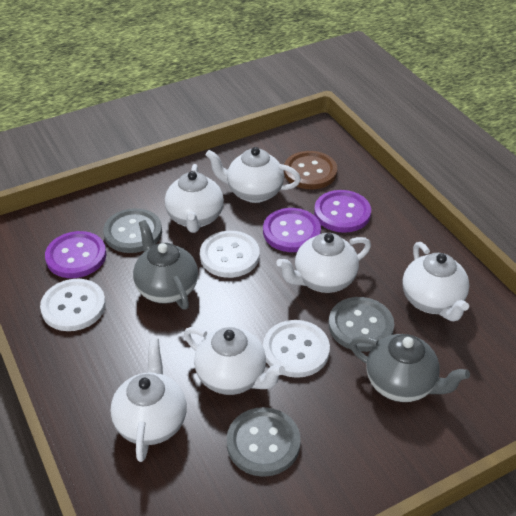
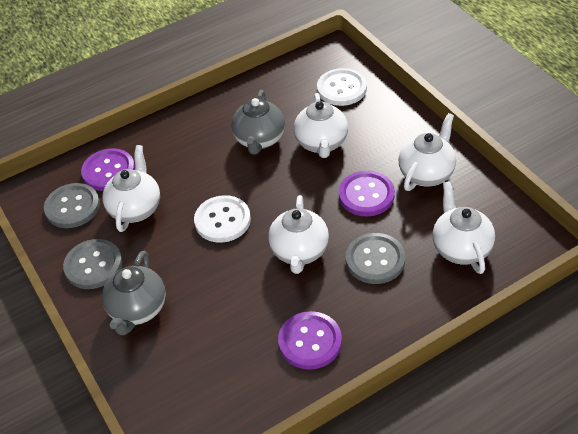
brown button: [284,151,337,189] = 1 -> none = 0
white button: [40,279,106,331] [200,231,260,278] [263,320,330,378] = 3 -> [194,195,251,243] [317,68,367,106] = 2
white teapot: [111,339,187,462] [165,164,224,233] [184,327,285,395] [205,147,301,203] [276,233,371,293] [402,242,469,321] = 6 -> [102,145,160,232] [268,195,329,274] [294,93,348,158] [398,113,456,191] [433,181,495,274] = 5

